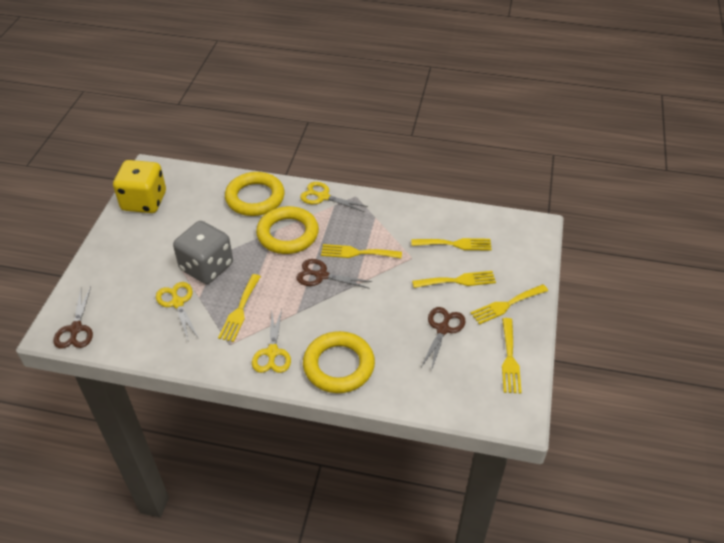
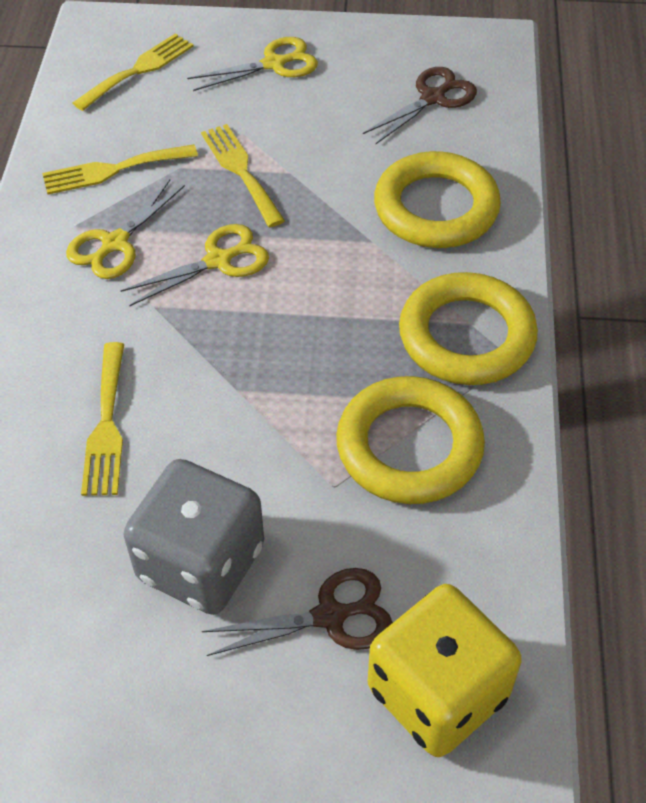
brown scissors: [53,287,93,349] [297,259,373,289] [421,307,466,371] = 3 -> [202,568,393,656] [363,67,477,144] = 2
yellow fork: [218,274,261,342] [321,244,402,258] [411,238,492,251] [412,271,496,288] [471,284,548,325] [502,318,522,394] = 6 -> [42,144,198,195] [73,34,194,111] [81,342,124,496] [201,124,285,227] = 4

